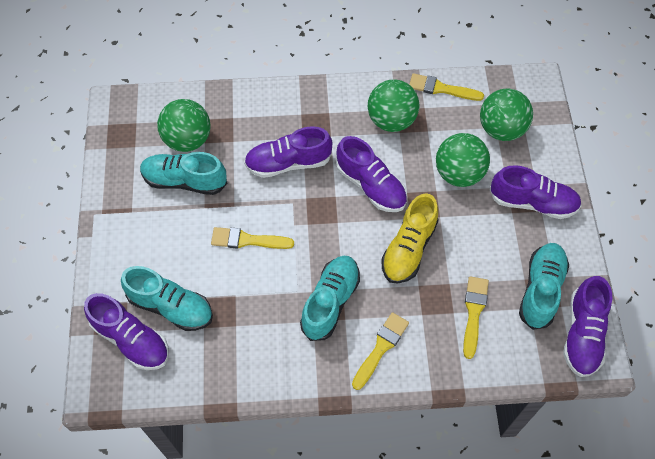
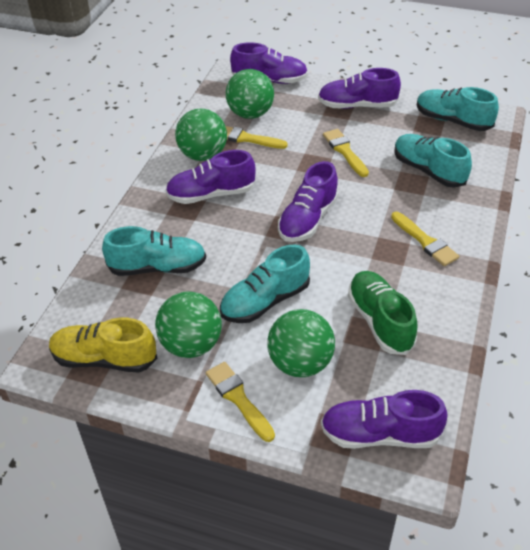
green shoe: none = 0 -> [348,271,417,355] = 1

